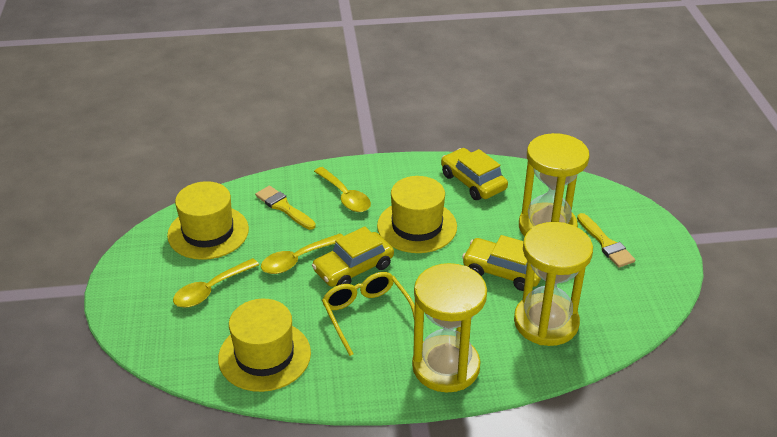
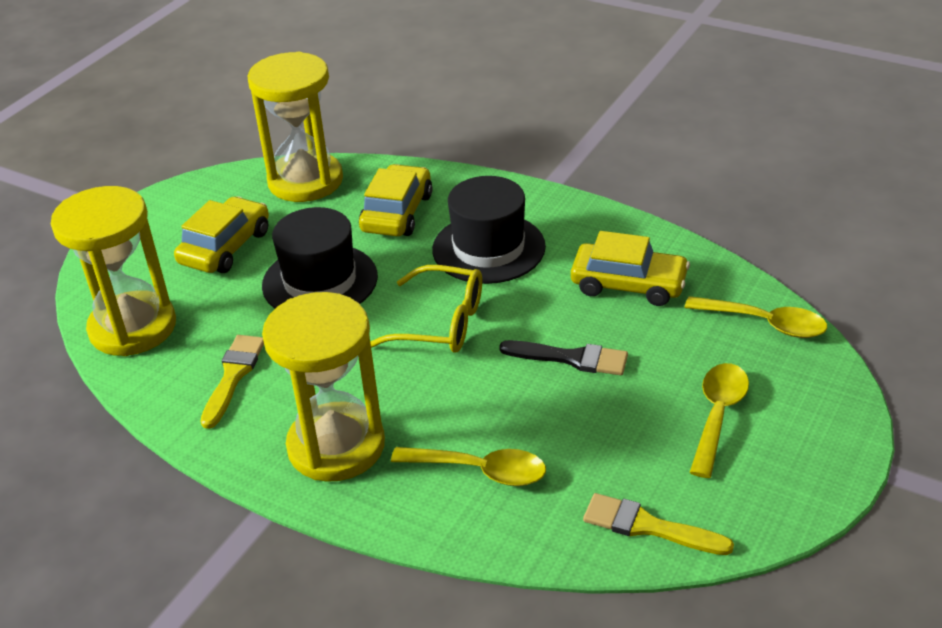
black brush: none = 0 -> [499,340,628,375] = 1
black hat: none = 0 -> [262,207,378,309] [432,176,546,284] = 2
yellow hat: [167,181,249,260] [218,299,311,392] [377,176,457,253] = 3 -> none = 0

